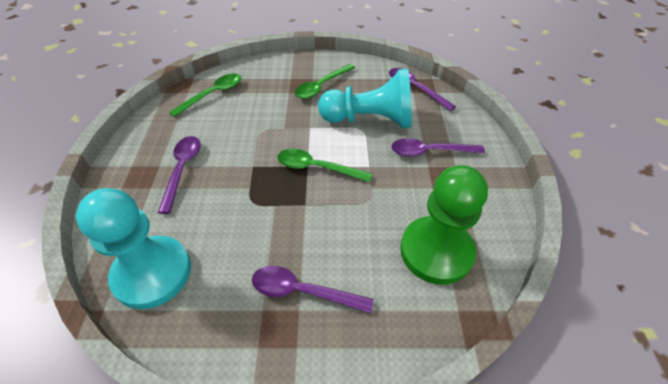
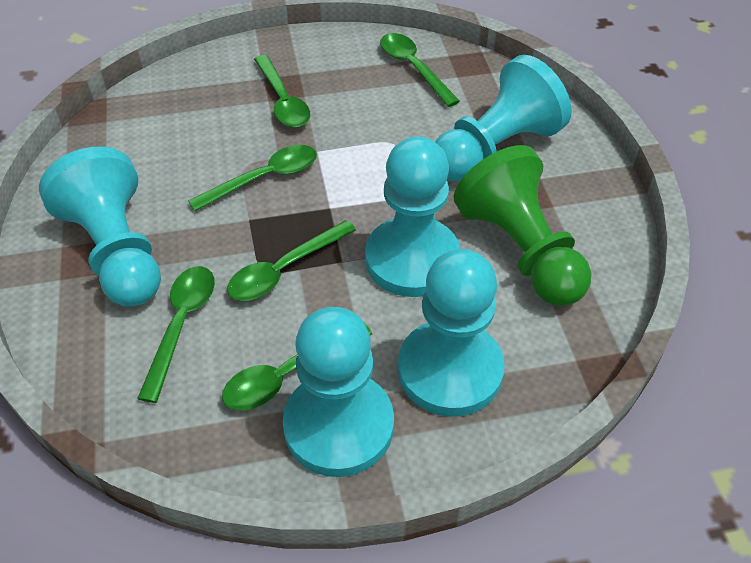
green spoon: [169,74,241,117] [277,149,372,182] [294,64,355,99] = 3 -> [137,266,215,403] [188,145,317,211] [222,323,372,410] [227,220,356,301] [254,55,310,128] [380,33,460,107] = 6
purple spoon: [158,136,201,214] [252,266,374,313] [389,68,456,111] [391,138,485,157] = 4 -> none = 0
turquoise pawn: [76,188,191,309] [318,69,412,128] = 2 -> [39,147,161,307] [283,307,394,477] [365,136,460,297] [398,249,505,417] [435,55,572,181] = 5

